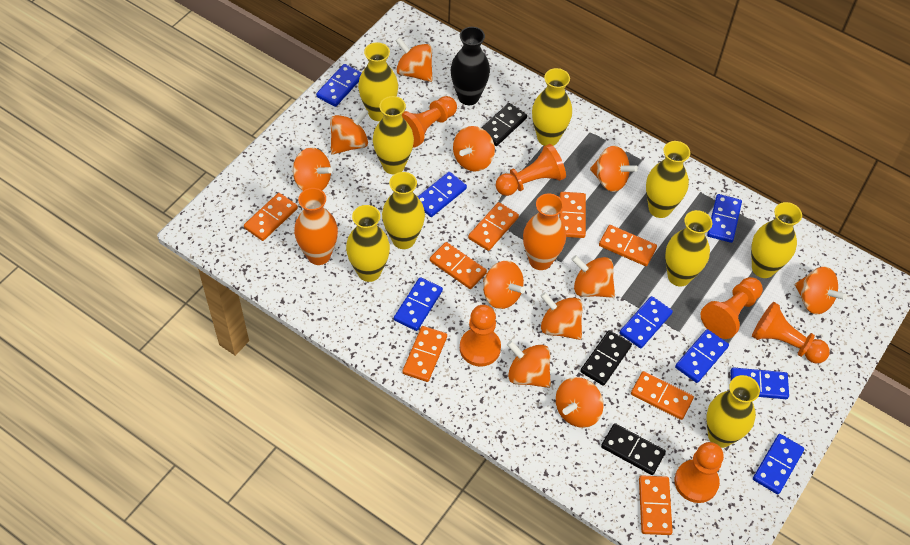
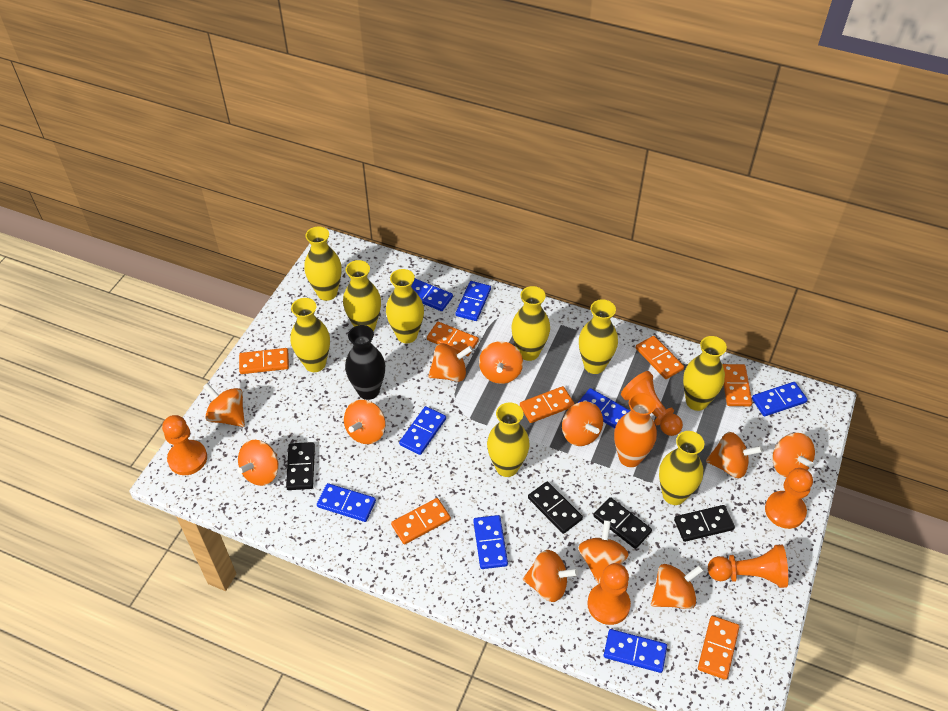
black domino: [482,103,527,146] [581,330,632,386] [601,423,666,475] = 3 -> [286,442,315,490] [528,481,583,534] [593,497,652,549] [674,505,735,542] = 4
orange domino: [244,193,298,241] [402,326,447,382] [430,242,487,289] [468,202,519,251] [559,192,586,238] [599,225,657,266] [631,371,694,420] [639,475,673,535] = 8 -> [239,348,289,374] [391,498,451,545] [427,322,479,356] [520,386,574,423] [636,336,684,379] [698,616,739,680] [722,364,752,406] = 7
orange pawn: [402,96,457,148] [460,305,501,367] [496,144,566,196] [675,442,724,503] [701,277,763,339] [752,302,829,363] = 6 -> [162,415,207,475] [587,563,631,625] [621,371,683,436] [708,545,788,588] [765,468,813,529] = 5
orange vase: [294,188,338,265] [523,194,566,270] = 2 -> [614,393,657,467] = 1

